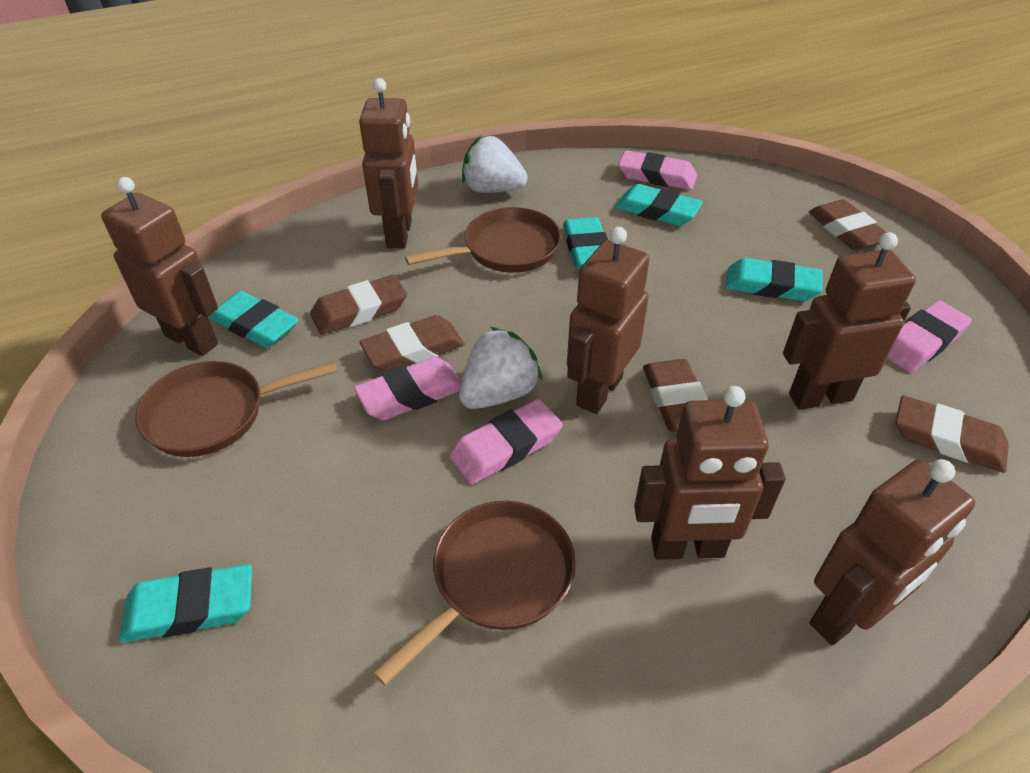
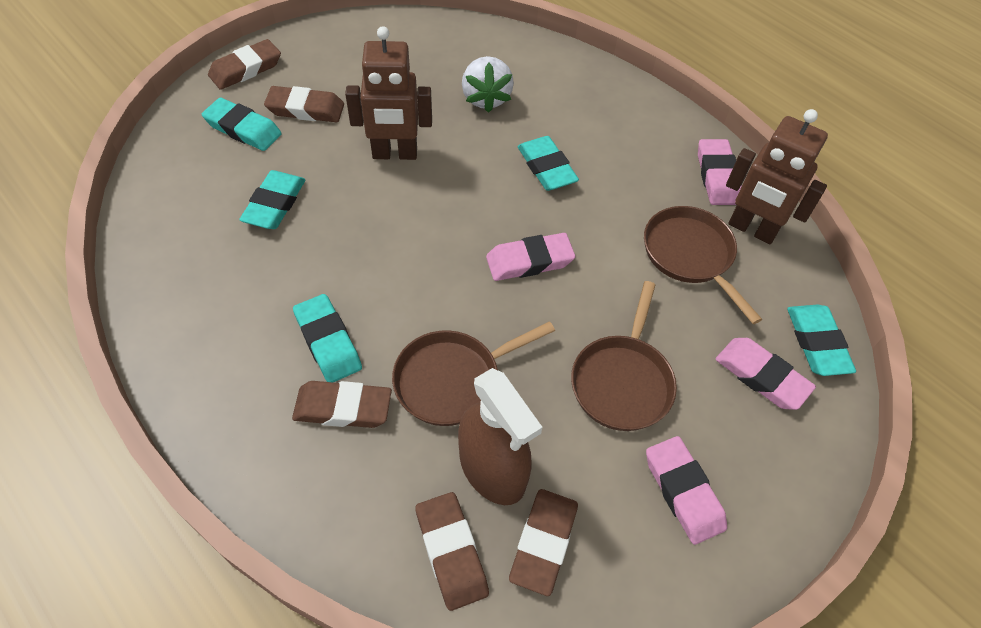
brown robot: [101,177,218,356] [359,78,418,249] [567,227,650,414] [634,386,785,560] [783,232,916,410] [810,459,975,645] = 6 -> [345,26,432,160] [726,109,828,244] = 2
brown spray bottle: none = 0 -> [458,368,543,505] = 1
white strawberry: [459,327,542,409] [462,136,528,193] = 2 -> [462,56,514,113] = 1

